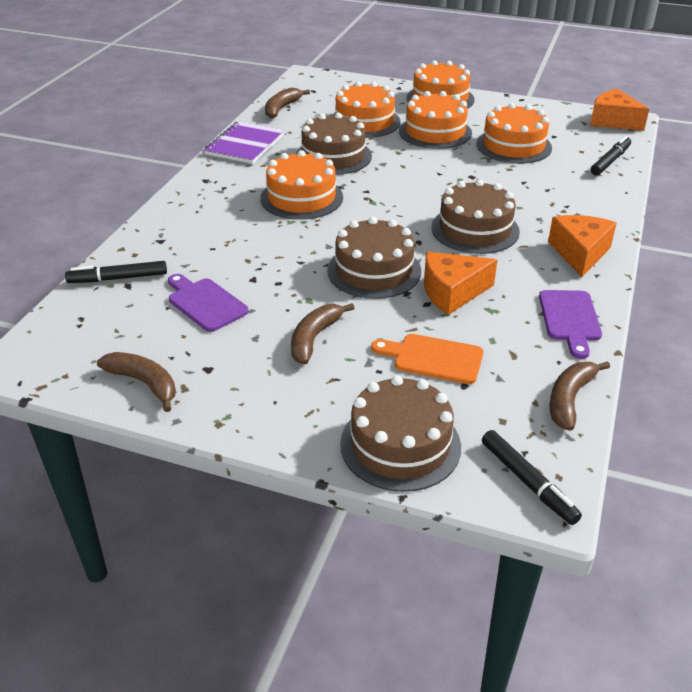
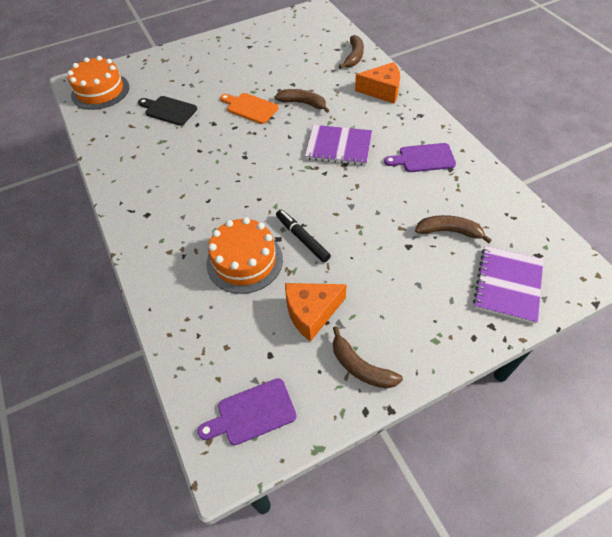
black cutting board: none = 0 -> [138,96,197,126] = 1
black marker: [65,261,167,283] [482,430,582,525] [591,136,631,176] = 3 -> [276,210,331,262] = 1
brown cake: [296,113,372,175] [327,217,421,299] [340,375,461,492] [431,179,520,254] = 4 -> none = 0
orange cake: [260,150,343,220] [332,81,400,138] [399,91,472,149] [407,60,474,108] [476,103,552,164] = 5 -> [67,56,129,110] [206,217,283,294] = 2
orange cheese: [424,252,497,315] [548,215,617,277] [590,89,649,131] = 3 -> [285,283,347,342] [355,62,400,103] = 2
purple notebook: [204,121,285,164] = 1 -> [305,125,372,165] [473,246,543,324] = 2

